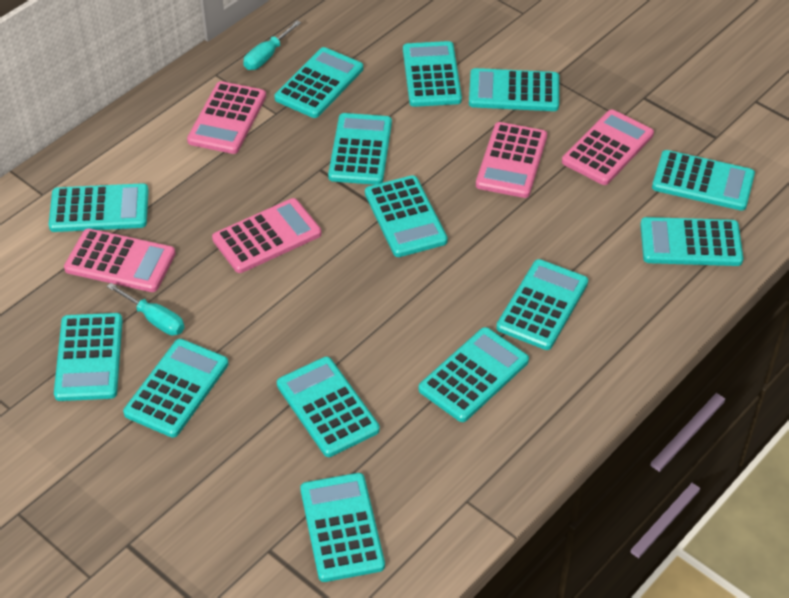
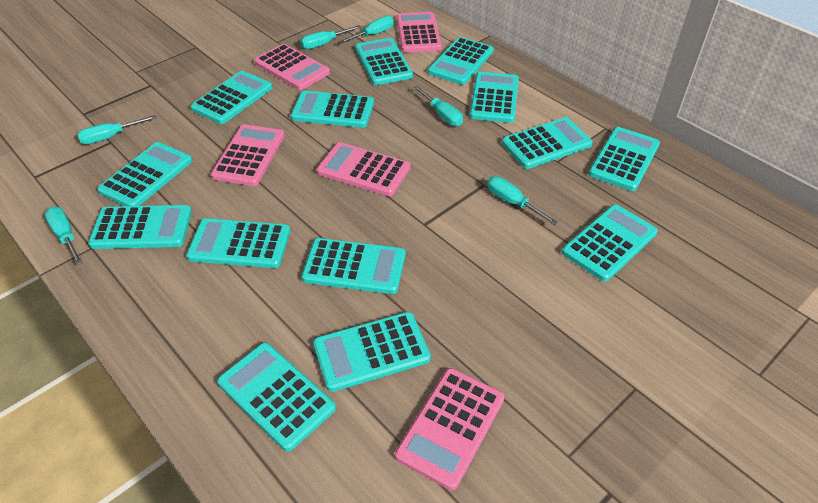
turquoise screwdriver: [107,283,185,335] [243,20,301,70] = 2 -> [45,207,83,265] [77,115,157,144] [300,25,361,49] [339,16,394,43] [413,86,463,126] [487,176,558,225] = 6

